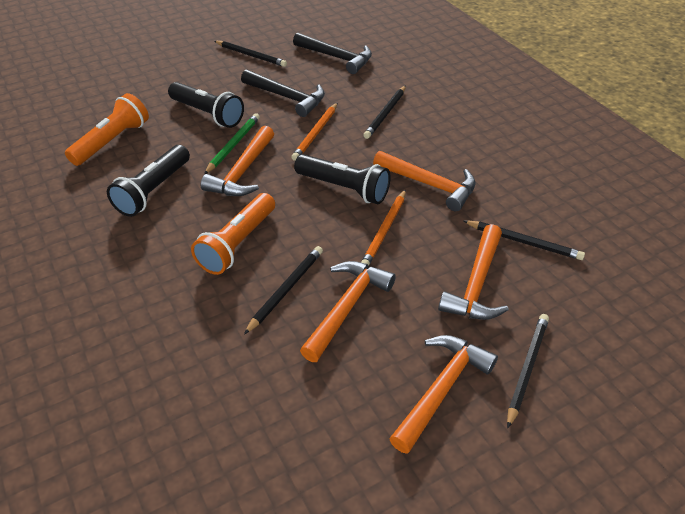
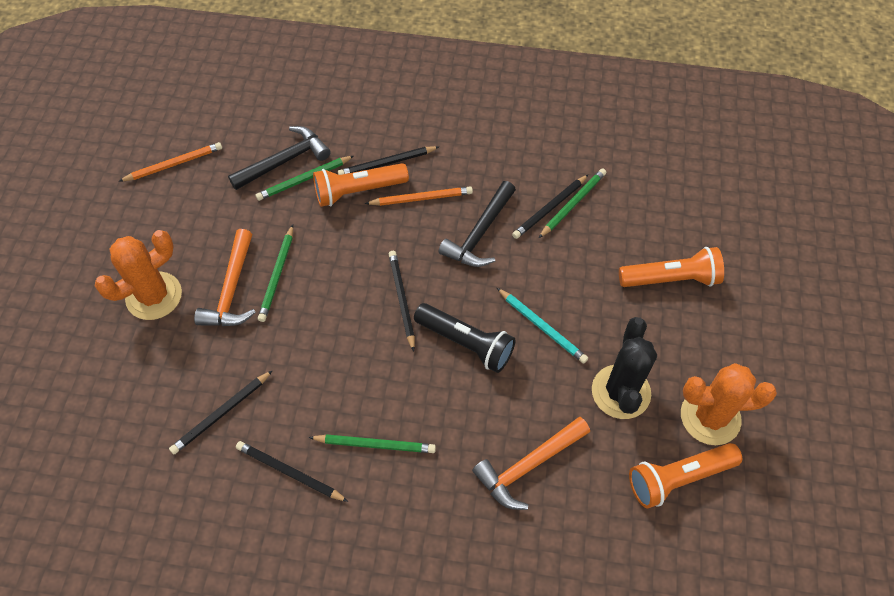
black cactus: none = 0 -> [592,317,657,419] = 1
black flashlight: [107,145,190,217] [168,82,244,128] [294,154,391,204] = 3 -> [414,303,516,373] = 1
green pencil: [204,113,260,174] = 1 -> [256,156,354,201] [258,225,293,322] [309,434,436,453] [539,168,606,238] = 4
orange cactus: none = 0 -> [95,230,182,320] [681,363,777,445] = 2
orange flashlight: [65,93,149,166] [191,193,275,275] = 2 -> [313,163,409,207] [619,247,724,287] [629,443,742,508] = 3
orange hammer: [201,126,274,196] [300,261,396,362] [373,151,475,211] [389,335,498,454] [438,224,509,320] = 5 -> [194,229,256,326] [472,417,590,510] = 2
turquoise pencil: none = 0 -> [497,288,588,364] = 1

